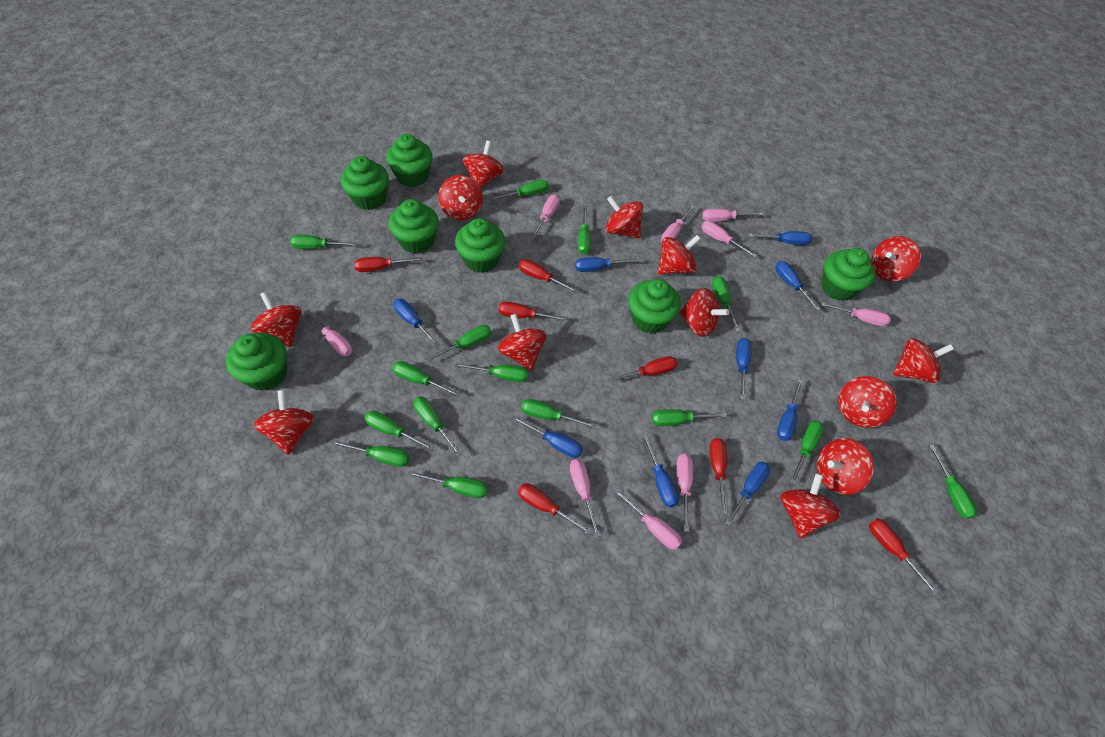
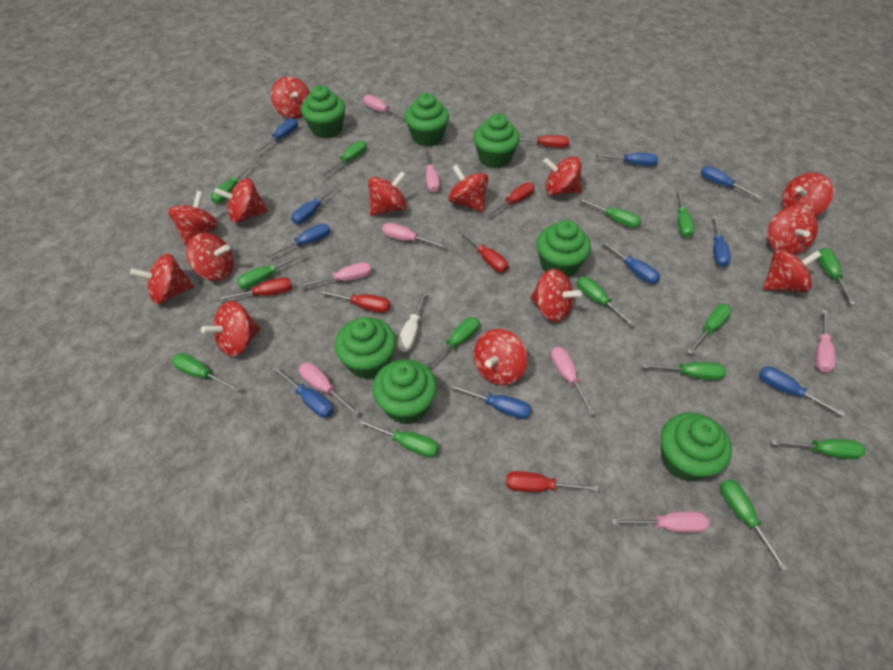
blue screwdriver: [393,299,440,347] [512,416,583,458] [575,257,640,272] [642,434,679,507] [725,462,770,526] [736,338,752,400] [749,231,812,245] [775,261,821,311] [777,379,802,441] = 9 -> [255,118,298,153] [266,224,331,257] [272,366,334,418] [291,184,339,224] [450,384,531,419] [595,153,658,166] [600,241,660,284] [701,166,762,199] [712,216,731,267] [759,366,845,417] = 10
green screwdriver: [290,235,358,249] [331,440,410,467] [364,410,434,451] [392,361,460,397] [407,471,488,498] [413,397,462,457] [425,325,491,362] [455,363,529,382] [491,179,549,201] [521,399,596,428] [578,206,591,255] [652,409,727,426] [712,276,740,332] [790,420,824,484] [929,445,977,519] = 15 -> [172,353,241,392] [211,163,253,204] [237,253,305,289] [322,141,367,176] [357,419,439,458] [425,317,480,368] [577,276,636,327] [578,198,641,228] [642,362,726,380] [676,190,695,238] [687,304,732,354] [720,479,788,571] [771,439,866,459] [817,248,855,305] = 14
pink screwdriver: [304,309,352,356] [530,195,560,239] [570,459,601,537] [613,488,682,550] [661,205,695,242] [676,453,693,532] [702,221,757,257] [703,209,763,222] [821,302,891,326] = 9 -> [299,363,360,416] [300,262,371,288] [363,95,405,119] [382,223,447,248] [425,150,440,193] [551,347,595,416] [611,512,709,533] [815,310,836,373] = 8
red screwdriver: [354,257,423,272] [499,301,568,321] [518,483,591,534] [519,259,578,293] [609,356,678,382] [710,438,727,514] [869,518,938,595] = 7 -> [217,277,292,301] [319,290,391,313] [458,230,508,272] [485,182,535,217] [506,471,599,492] [520,135,569,148] = 6
red spinning top: [251,292,302,347] [254,390,314,455] [438,175,483,220] [463,141,504,188] [498,314,546,371] [606,196,643,239] [658,235,701,274] [679,288,729,337] [780,473,841,539] [817,438,874,495] [838,376,897,428] [871,236,921,281] [893,338,954,383] = 13 -> [130,254,195,304] [168,191,218,246] [186,233,234,281] [201,301,260,357] [214,178,268,223] [271,76,310,119] [368,171,407,216] [448,164,488,212] [474,329,528,385] [530,269,582,322] [543,156,582,195] [763,250,821,293] [767,206,818,255] [782,173,834,216] = 14
white screwdriver: none = 0 -> [398,291,427,352] = 1

